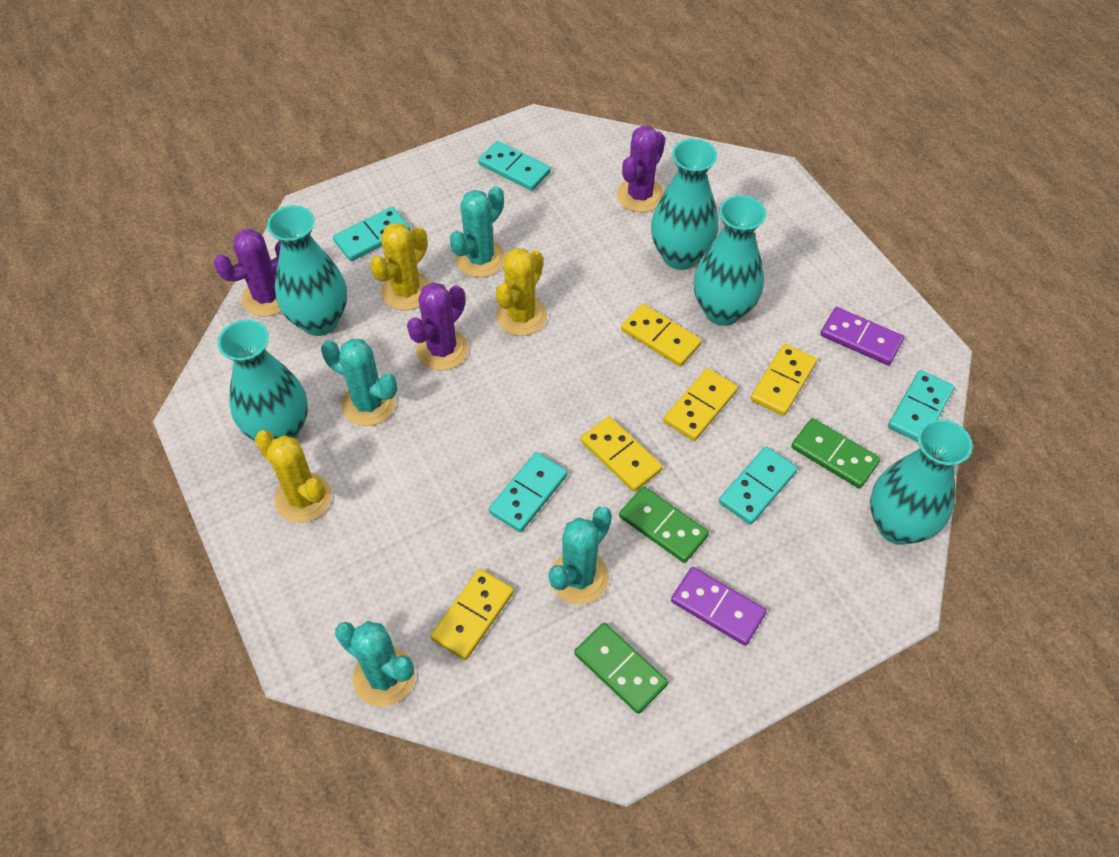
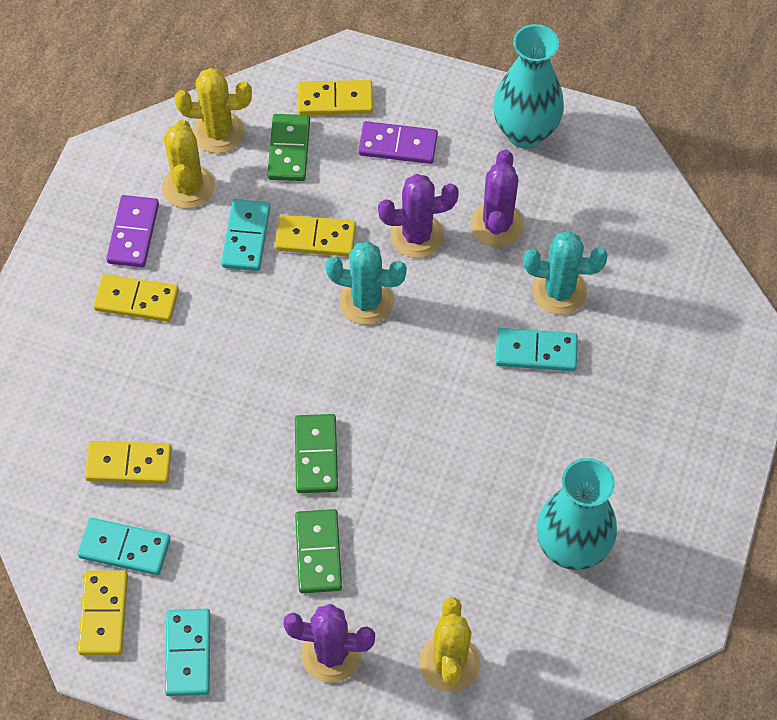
turquoise cactus: [321,339,397,426] [335,621,415,707] [449,186,505,277] [549,507,612,604] = 4 -> [325,242,407,325] [523,231,608,315] = 2
turquoise domino: [333,207,410,261] [478,141,551,191] [489,452,568,532] [719,446,798,525] [888,370,955,442] = 5 -> [77,518,171,575] [165,609,211,696] [221,199,270,271] [495,328,578,371] = 4
turquoise vase: [217,320,308,441] [267,205,347,336] [651,139,719,270] [694,195,766,326] [870,419,973,545] = 5 -> [493,24,564,149] [537,458,617,570] = 2

